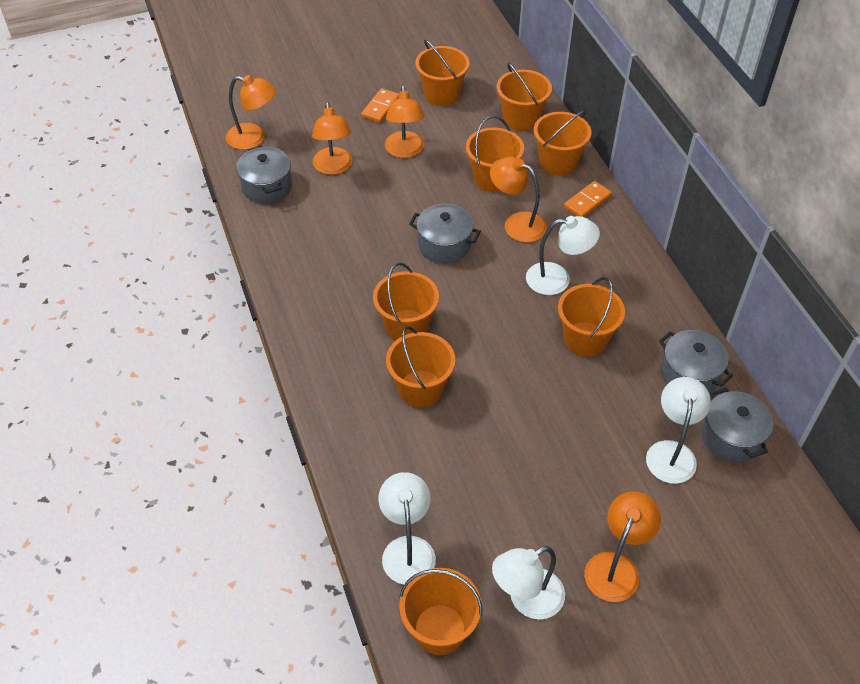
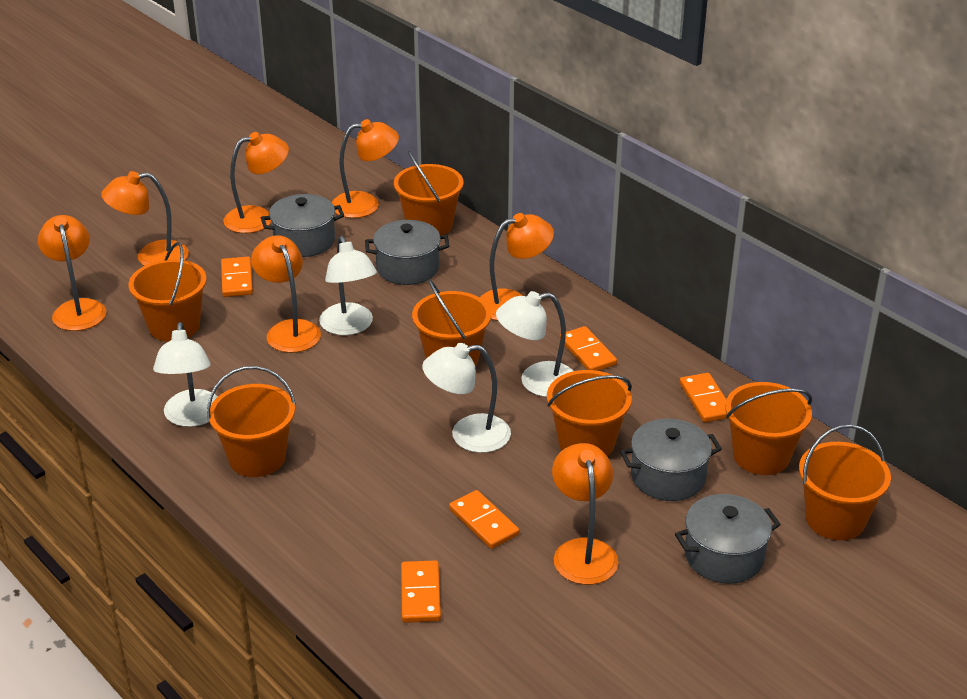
orange bucket: [373,262,439,341] [386,326,455,407] [399,568,482,655] [415,40,470,106] [466,116,524,192] [496,63,552,131] [534,110,591,175] [558,277,625,357] = 8 -> [128,242,207,342] [207,366,296,477] [394,151,463,235] [412,279,491,367] [547,370,632,457] [725,382,812,475] [799,424,891,540] = 7
orange domino: [361,88,399,123] [564,181,612,217] = 2 -> [221,257,253,297] [401,560,441,623] [449,490,519,549] [559,326,617,371] [679,373,727,422] = 5
orange lamp: [226,75,276,150] [312,102,352,175] [385,85,425,158] [490,157,547,243] [585,492,661,602] = 5 -> [38,215,106,331] [101,171,189,266] [223,132,289,233] [251,235,321,353] [332,119,399,218] [479,213,554,321] [552,443,619,585] = 7

